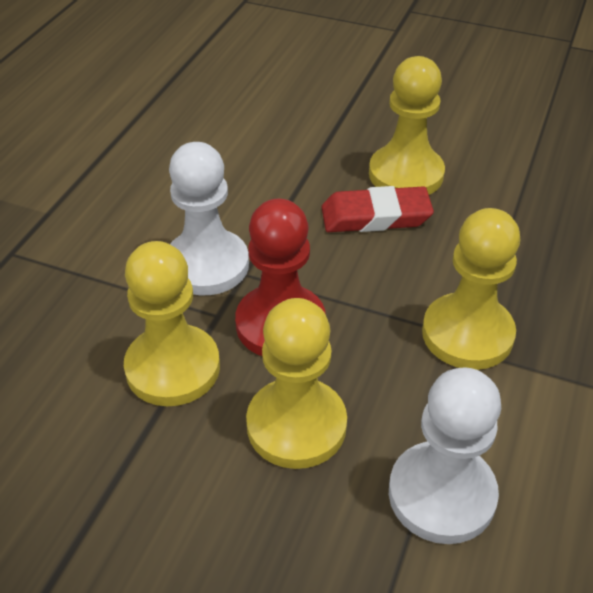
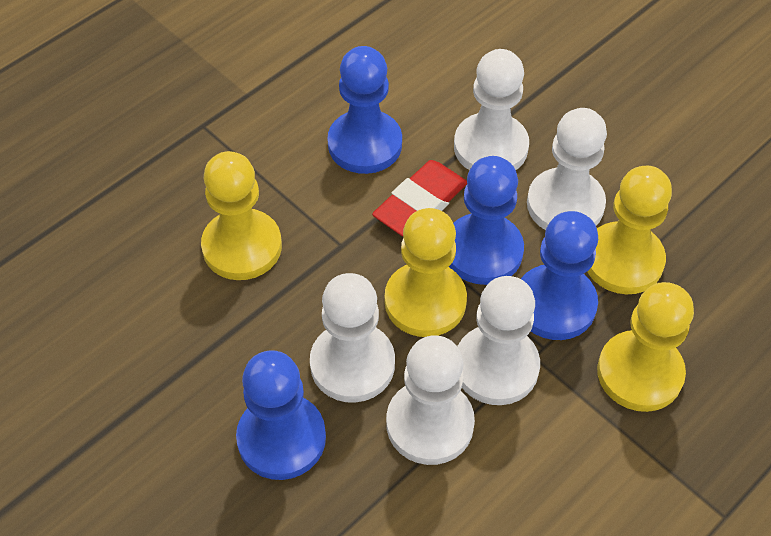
blue pawn: none = 0 -> [236,350,326,480] [327,46,402,174] [449,156,524,285] [521,211,598,340] = 4
red pawn: [235,199,326,356] = 1 -> none = 0
white pawn: [169,142,249,295] [389,367,501,544] = 2 -> [310,273,395,403] [386,335,475,465] [454,49,529,170] [457,276,540,405] [527,108,607,230] = 5

